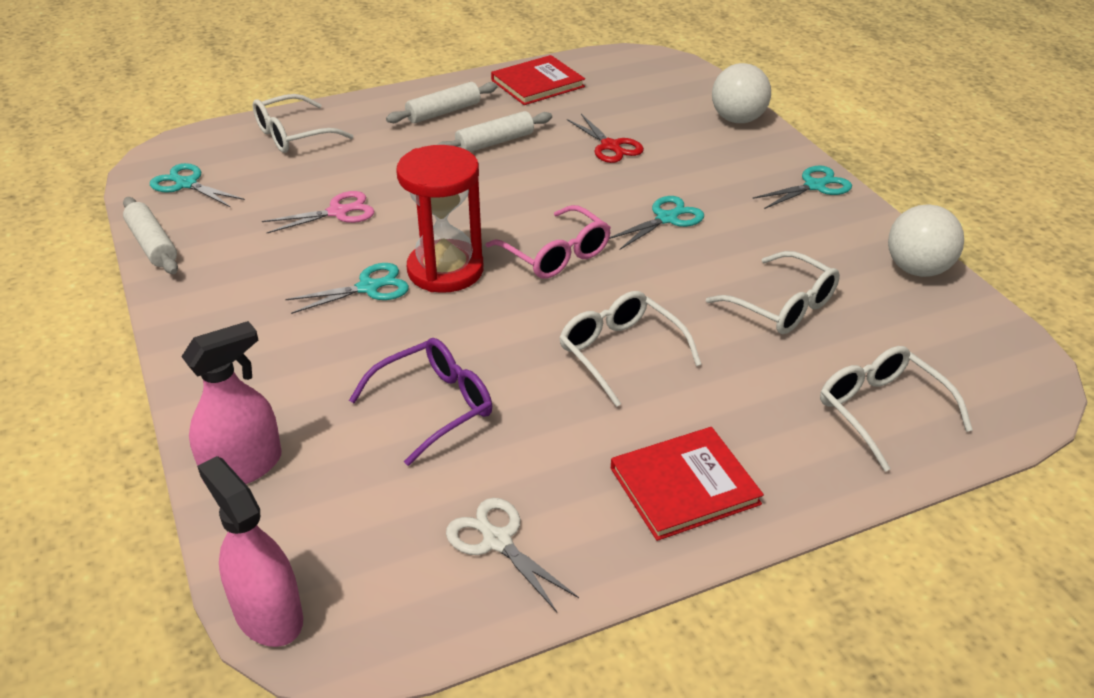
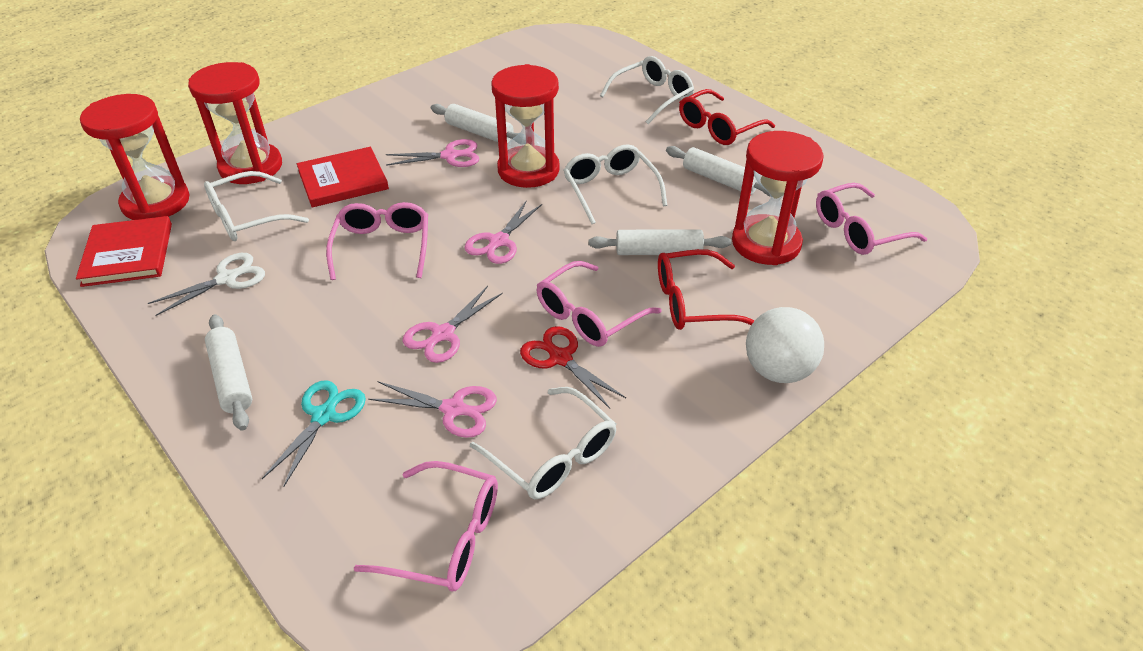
pink glasses: [486,205,611,279] = 1 -> [326,202,428,280] [354,461,498,591] [537,261,662,347] [816,183,927,255] = 4
pink scissors: [262,191,374,233] = 1 -> [368,381,497,438] [386,139,479,167] [403,286,503,363] [464,200,542,264] = 4
pink spray bottle: [181,321,282,484] [197,456,303,647] = 2 -> none = 0
purple glasses: [349,338,492,466] = 1 -> none = 0
red glasses: none = 0 -> [658,249,754,330] [679,89,775,145] = 2
red hourglass: [396,145,484,293] = 1 -> [80,94,190,220] [188,62,282,184] [491,64,560,188] [732,131,824,265] = 4
turquoise scissors: [150,163,245,207] [285,263,409,314] [609,196,704,250] [753,165,852,209] = 4 -> [262,380,366,487] = 1
white ball: [712,63,771,123] [888,204,964,277] = 2 -> [746,307,824,383] = 1
white rolling pin: [123,197,178,274] [386,82,497,123] [437,111,552,152] = 3 -> [205,314,252,431] [431,104,519,143] [588,229,731,255] [666,146,770,196] = 4

